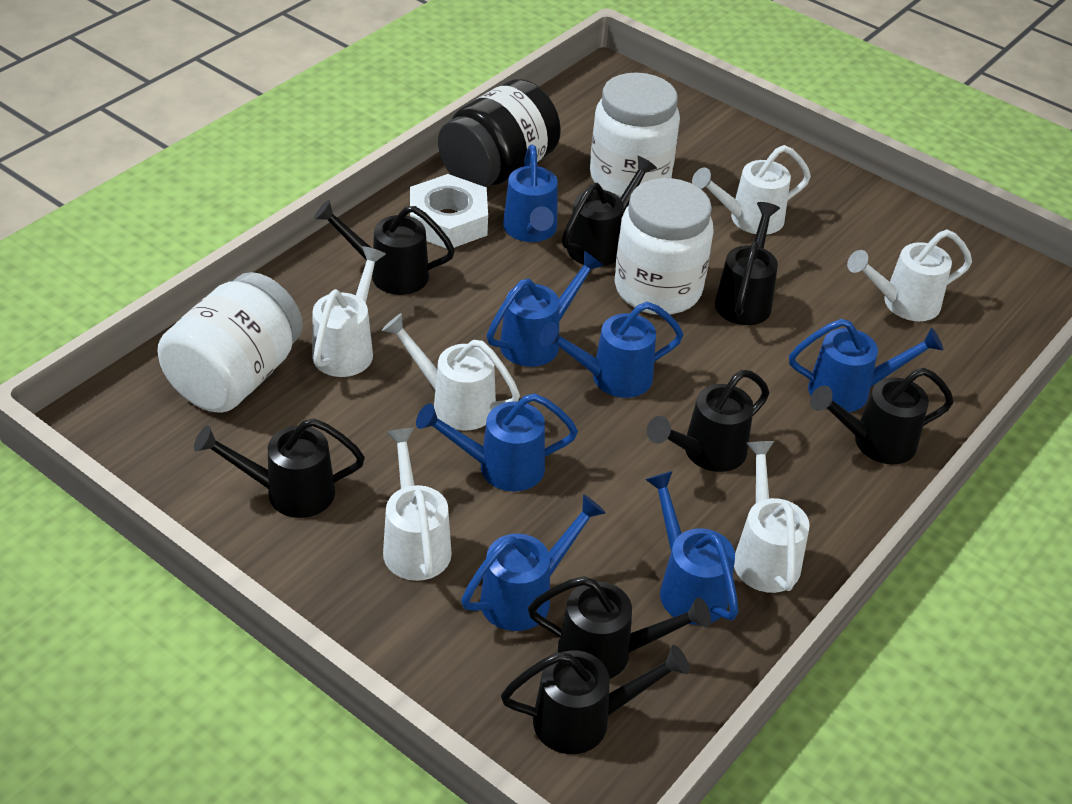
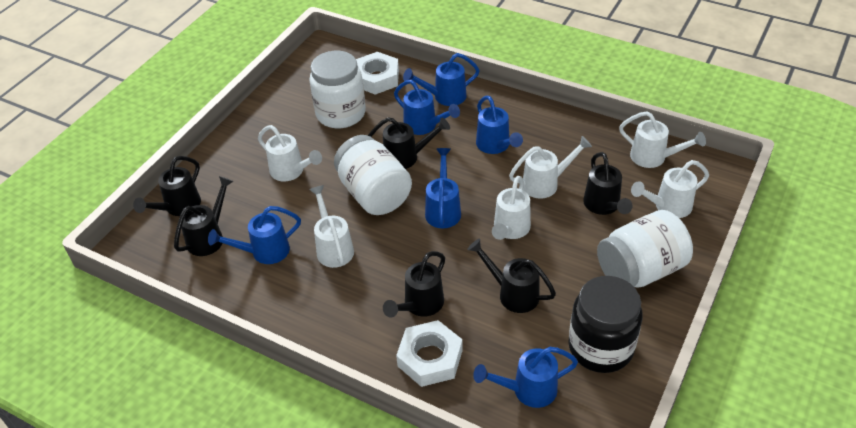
black watering can: [194,418,365,518] [314,200,455,295] [501,645,690,754] [528,576,711,679] [562,156,657,267] [647,370,769,472] [715,202,780,325] [810,368,954,464] = 8 -> [133,156,201,216] [174,176,234,256] [368,117,450,169] [383,251,445,318] [467,239,556,313] [583,152,633,215] = 6
blue watering can: [416,393,578,492] [461,494,606,631] [487,251,604,367] [503,145,558,242] [539,302,683,398] [645,471,738,625] [789,319,943,412] = 7 -> [208,206,301,264] [394,80,460,135] [403,53,480,106] [425,148,461,229] [473,347,578,408] [476,96,523,154] = 6
white nut: [410,174,488,249] = 1 -> [356,52,399,95] [396,320,463,387] = 2

